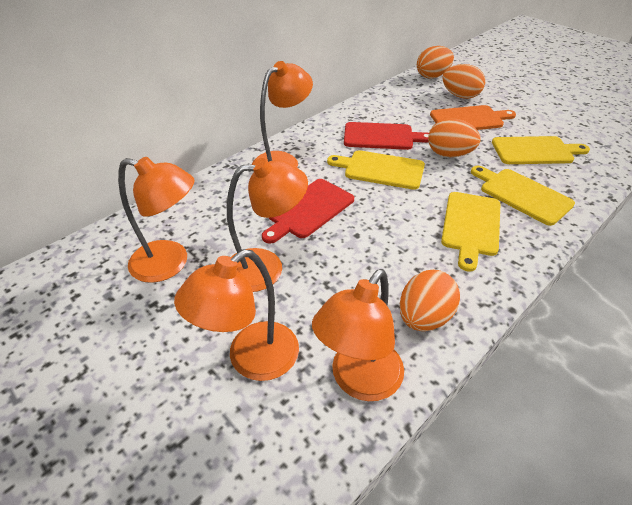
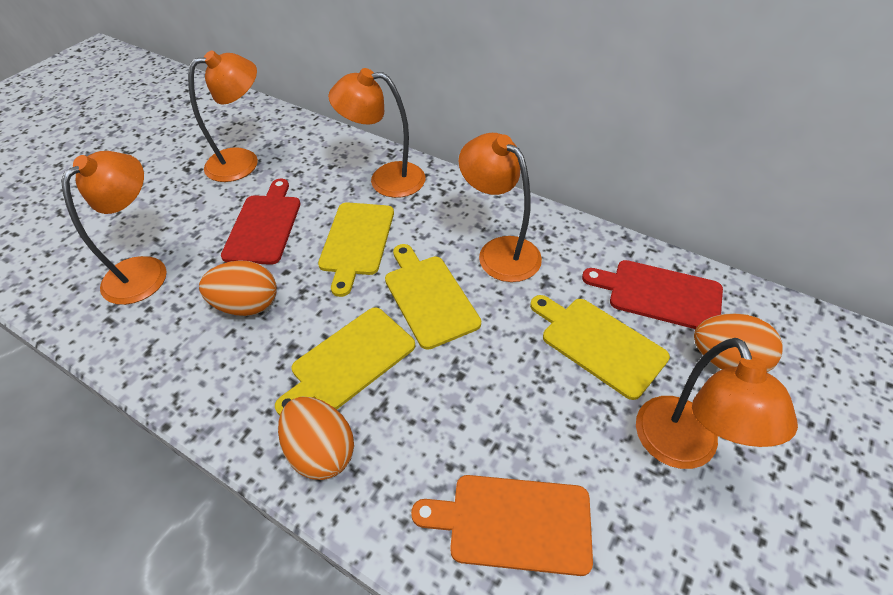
orange egg: [400,270,460,331] [417,46,454,78] [428,118,481,157] [442,64,485,99] = 4 -> [199,260,277,316] [278,397,354,480] [694,313,783,372] = 3

